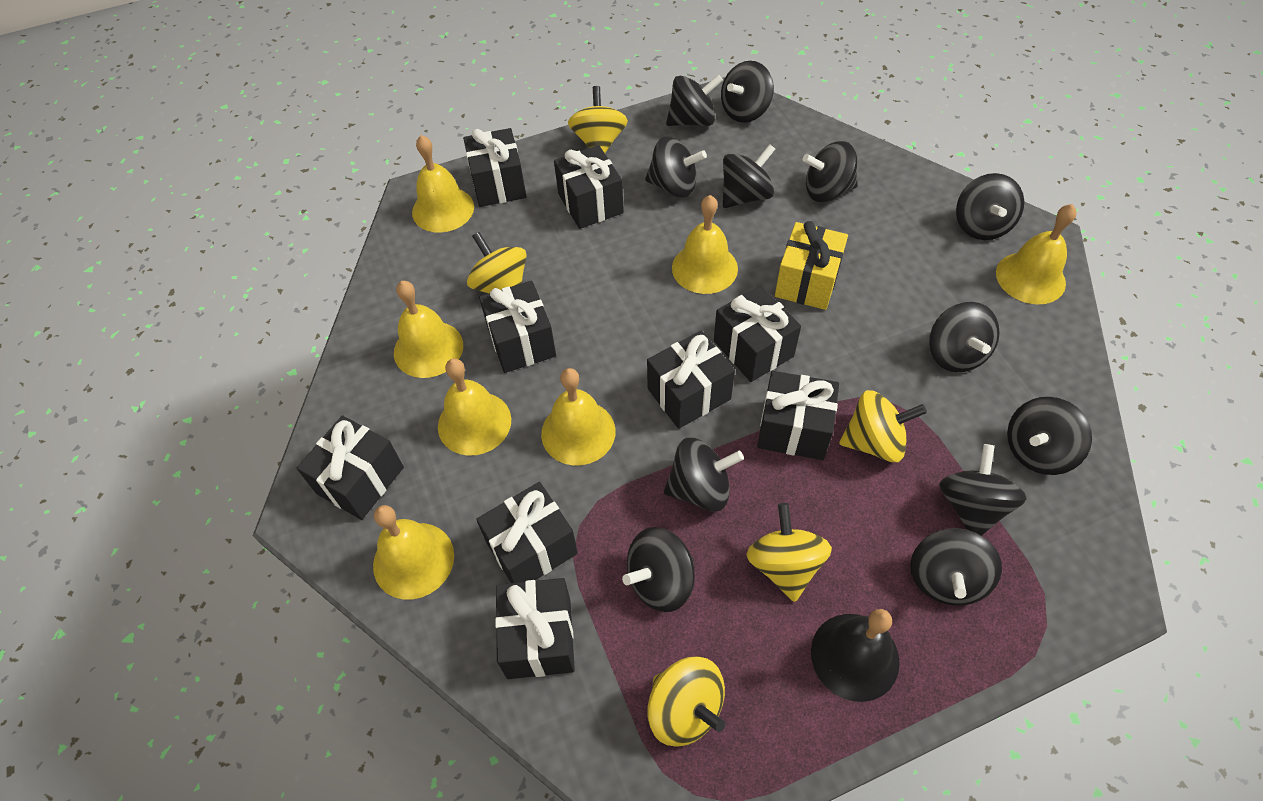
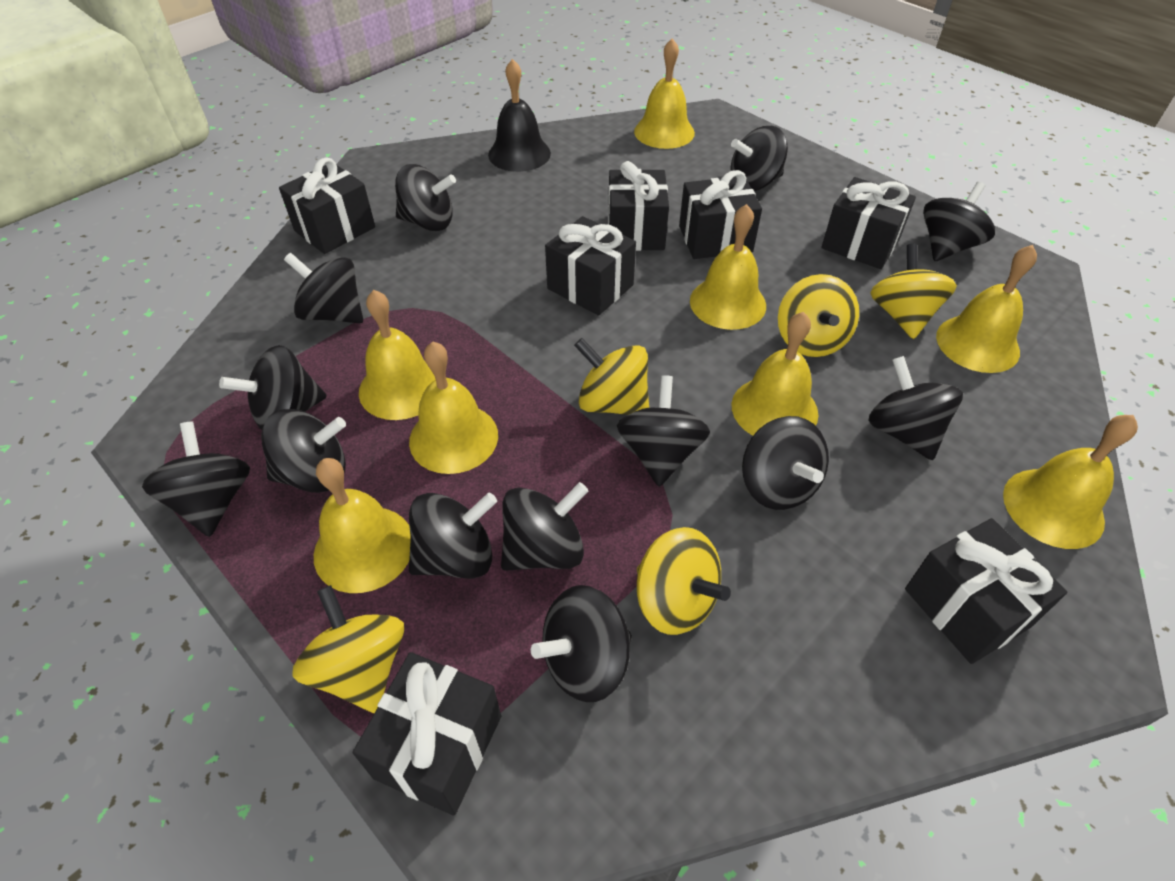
black gift: [297,415,404,520] [463,128,527,207] [476,482,578,583] [479,281,556,373] [495,578,575,679] [554,145,624,229] [647,331,735,429] [714,285,801,382] [757,371,839,460] = 9 -> [279,157,375,254] [353,652,501,816] [545,216,636,316] [608,161,669,251] [679,170,762,259] [821,177,916,269] [905,518,1067,664] = 7
black spinning top: [622,527,695,612] [645,136,707,197] [664,438,744,512] [666,74,723,126] [721,61,774,123] [723,144,775,208] [803,141,858,202] [910,528,1002,606] [929,302,1000,372] [939,444,1027,536] [956,173,1024,240] [1007,397,1092,475] = 12 -> [142,421,250,537] [219,345,327,430] [261,409,346,493] [284,253,363,323] [395,164,456,231] [409,492,497,579] [501,482,588,571] [531,585,632,702] [617,375,710,487] [731,126,788,191] [742,416,829,510] [868,356,963,460] [923,182,995,261] = 13
yellow bell: [373,505,454,600] [394,281,463,378] [412,135,474,232] [438,359,511,456] [541,368,616,465] [672,195,738,294] [996,204,1076,305] = 7 -> [314,458,411,593] [359,290,436,420] [409,342,498,474] [634,38,695,149] [690,204,766,330] [732,312,818,436] [936,245,1037,373] [1003,415,1138,549] = 8
yellow gift: [775,221,848,310] = 1 -> none = 0

